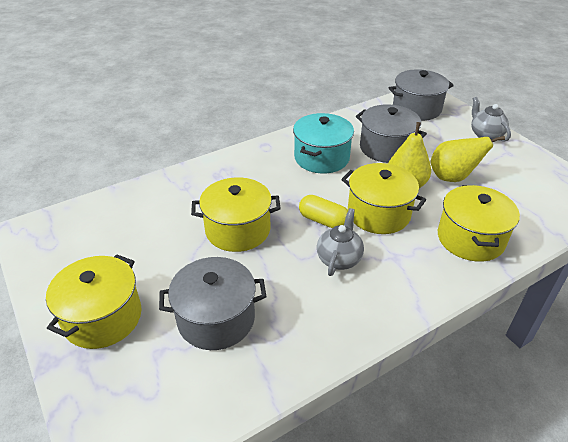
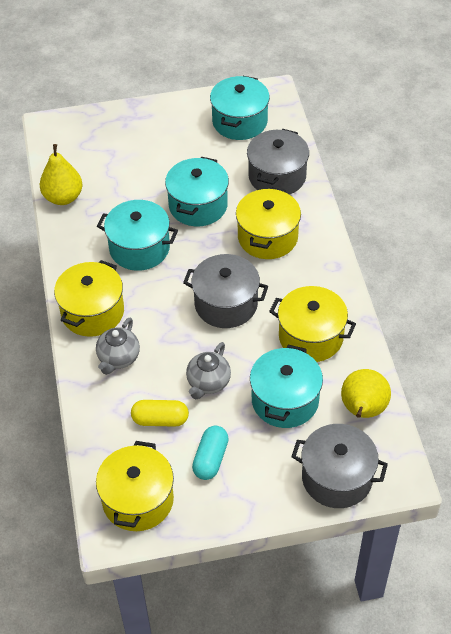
turquoise capsule: none = 0 -> [192,426,229,480] = 1
turquoise pot: [293,113,354,174] = 1 -> [97,200,178,271] [165,157,229,226] [210,76,270,140] [250,345,323,428] = 4

